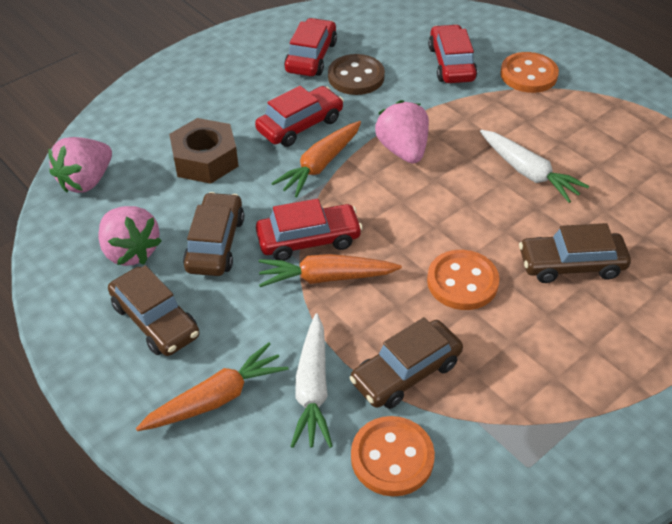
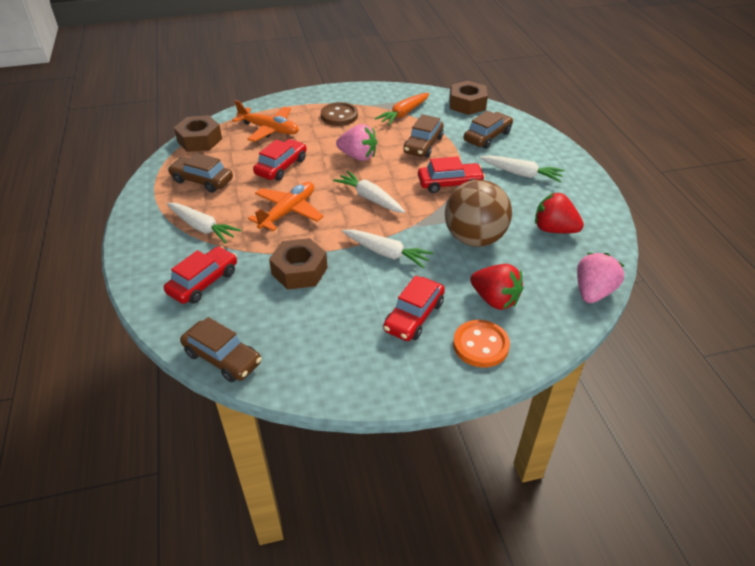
brown ball: none = 0 -> [445,180,512,247] = 1
brown nut: [169,118,239,184] = 1 -> [174,115,222,152] [269,238,327,290] [449,81,488,115] = 3
orange button: [351,416,435,496] [427,250,500,310] [500,52,559,93] = 3 -> [453,320,510,368] = 1
orange carrot: [136,343,288,431] [259,254,402,287] [271,121,361,197] = 3 -> [375,93,429,125] = 1
orange plane: none = 0 -> [232,100,299,142] [248,182,324,231] = 2
pink strawberry: [48,137,112,193] [98,206,162,266] [375,100,429,164] = 3 -> [336,124,377,161] [577,253,624,303] = 2
red strawberry: none = 0 -> [470,264,523,310] [535,193,584,233] = 2
white carrot: [291,314,333,448] [480,130,589,203] = 2 -> [167,203,241,244] [333,171,405,213] [342,229,434,268] [480,155,565,182] = 4

